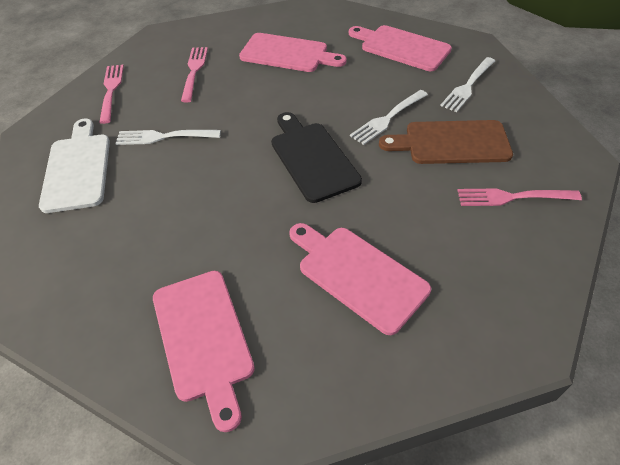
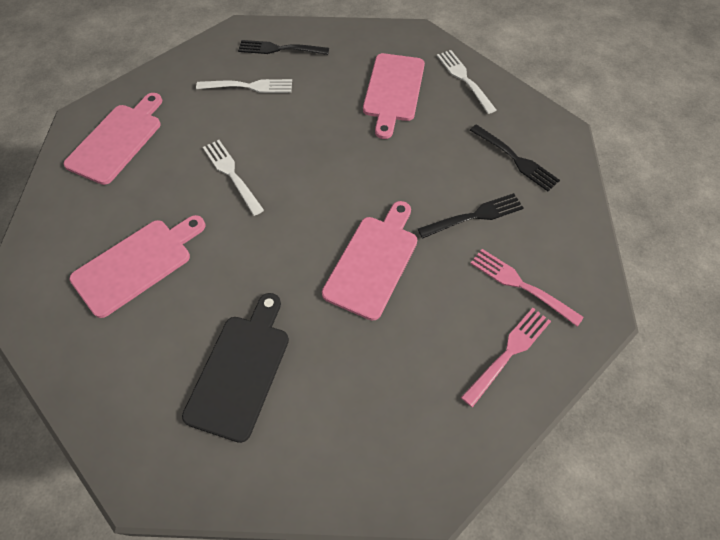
black fork: none = 0 -> [238,40,329,55] [418,193,524,238] [470,124,560,191] = 3
brown cutting board: [379,120,513,164] = 1 -> none = 0
pink fork: [99,65,124,124] [181,47,208,103] [457,188,582,206] = 3 -> [461,308,551,407] [470,249,584,327] = 2
white cutting board: [39,119,110,213] = 1 -> none = 0

